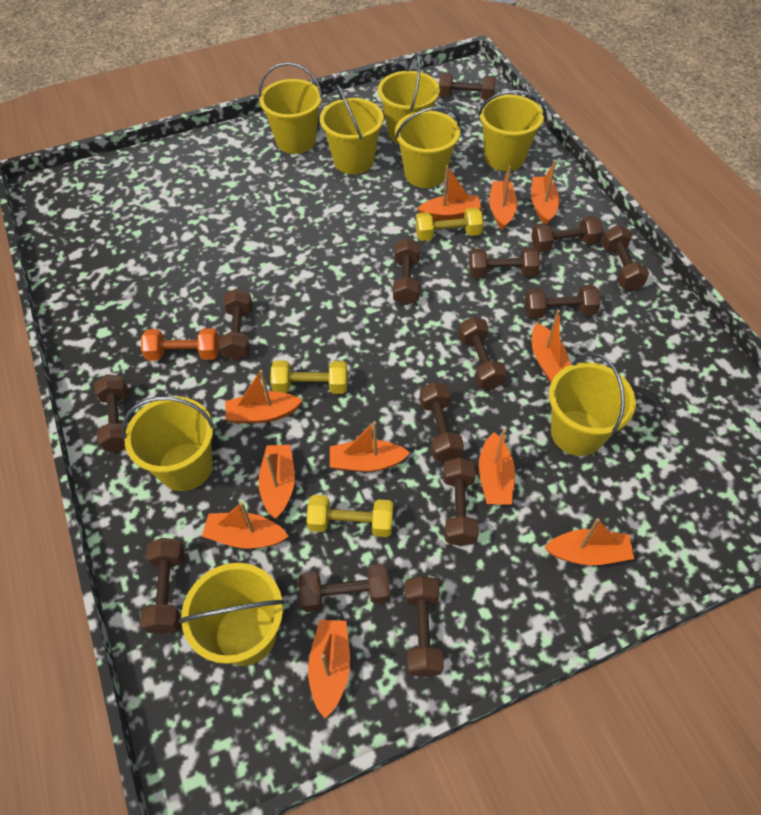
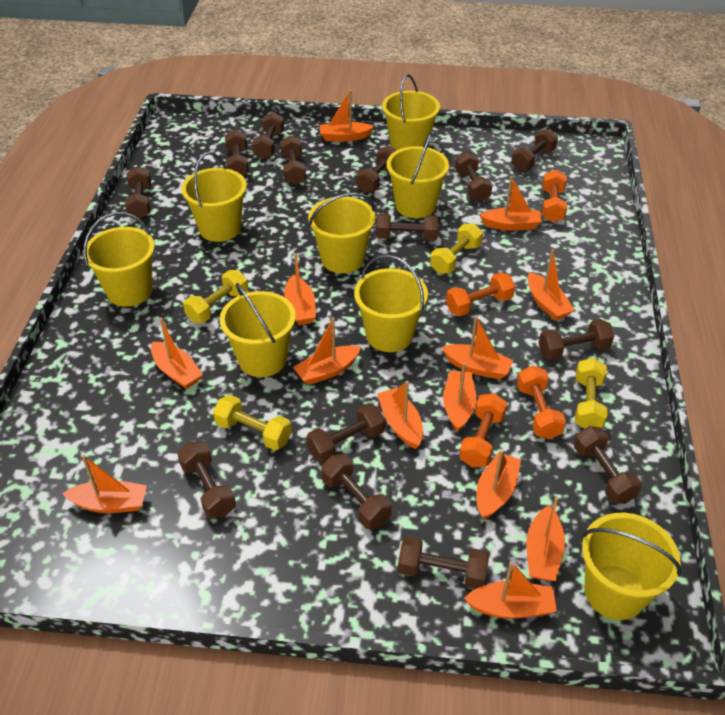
orange boat: [202,502,289,549] [225,370,303,424] [258,445,295,519] [308,620,350,718] [330,421,410,472] [417,165,482,221] [479,429,515,505] [489,166,517,230] [531,161,560,224] [532,310,570,383] [545,518,634,565] = 11 -> [62,455,147,513] [151,318,203,389] [284,253,316,325] [293,318,361,385] [319,90,374,142] [377,381,423,449] [442,315,513,379] [443,363,476,432] [464,561,557,619] [476,450,521,520] [480,176,542,231] [526,497,565,581] [528,249,575,321] = 13
orange dumbbell: [141,328,219,361] = 1 -> [446,273,515,316] [459,393,507,467] [517,365,566,439] [542,170,567,223] = 4
yellow dumbbell: [270,360,348,394] [306,495,393,537] [416,207,483,241] = 3 -> [183,270,248,323] [213,395,292,450] [430,223,483,274] [575,358,607,429] = 4

